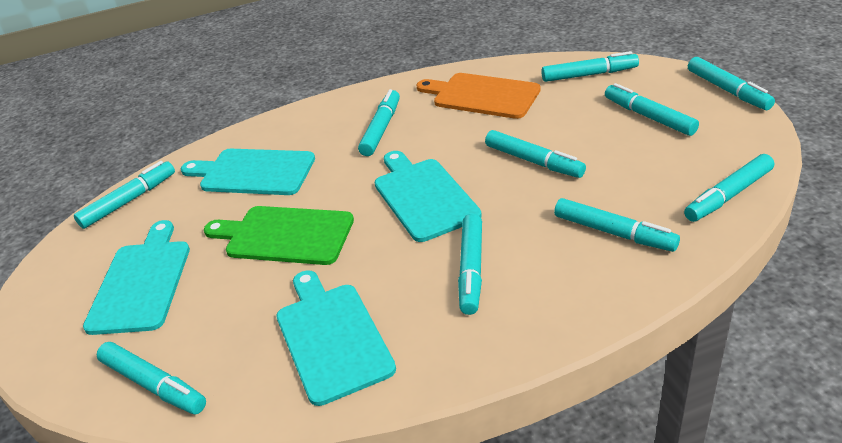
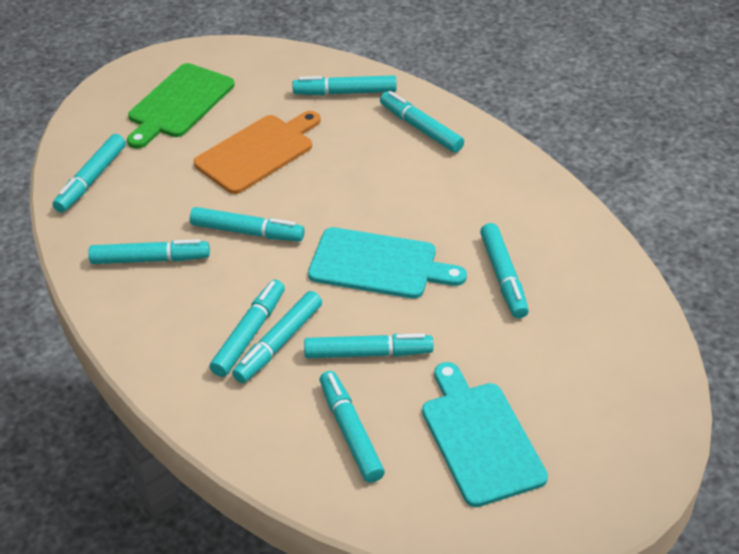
turquoise cutting board: [83,220,190,335] [181,149,315,195] [276,271,396,406] [375,151,481,242] = 4 -> [308,227,467,298] [422,362,548,507] = 2

